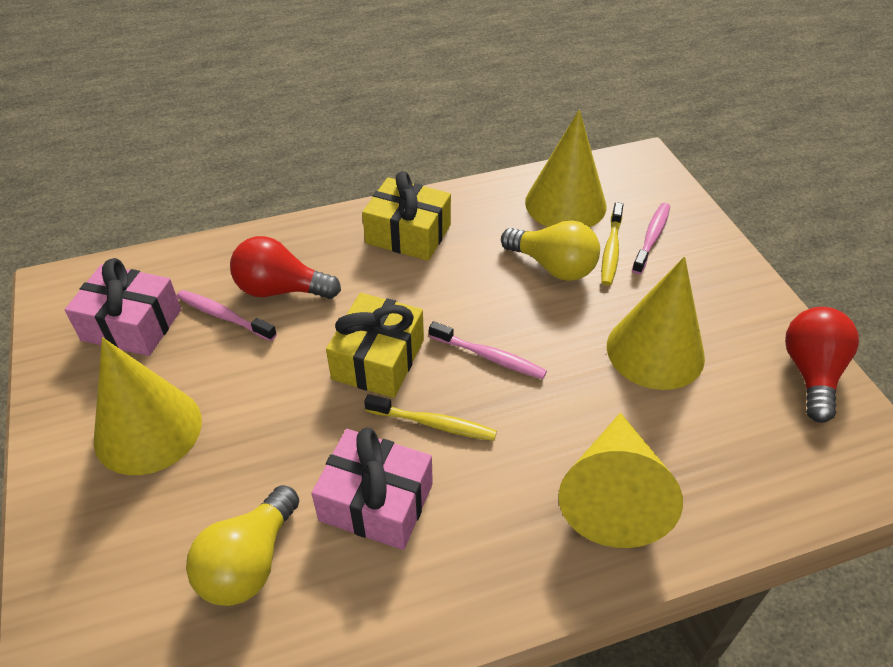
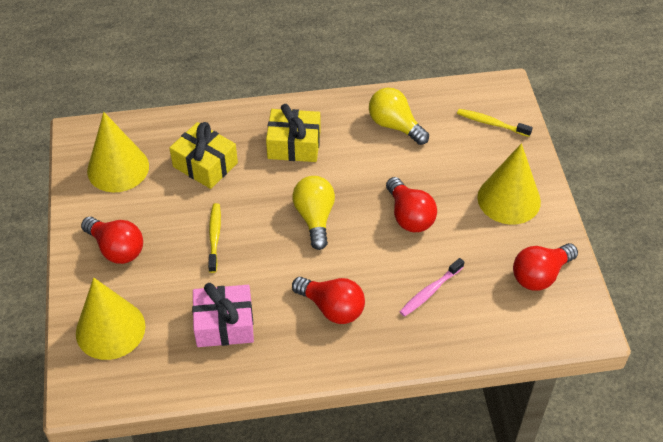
pink gift: [64,258,181,356] [311,428,433,550] = 2 -> [192,283,254,347] = 1
pink toothbrush: [177,290,277,341] [429,321,547,379] [632,203,670,274] = 3 -> [399,258,464,317] = 1
red light bulb: [230,236,341,299] [785,307,859,423] = 2 -> [81,217,143,264] [292,277,365,324] [386,177,437,232] [513,243,578,291] = 4
yellow cone: [94,337,202,475] [525,109,606,227] [558,413,683,548] [607,256,705,390] = 4 -> [76,277,146,360] [87,112,149,192] [477,143,541,225] = 3

